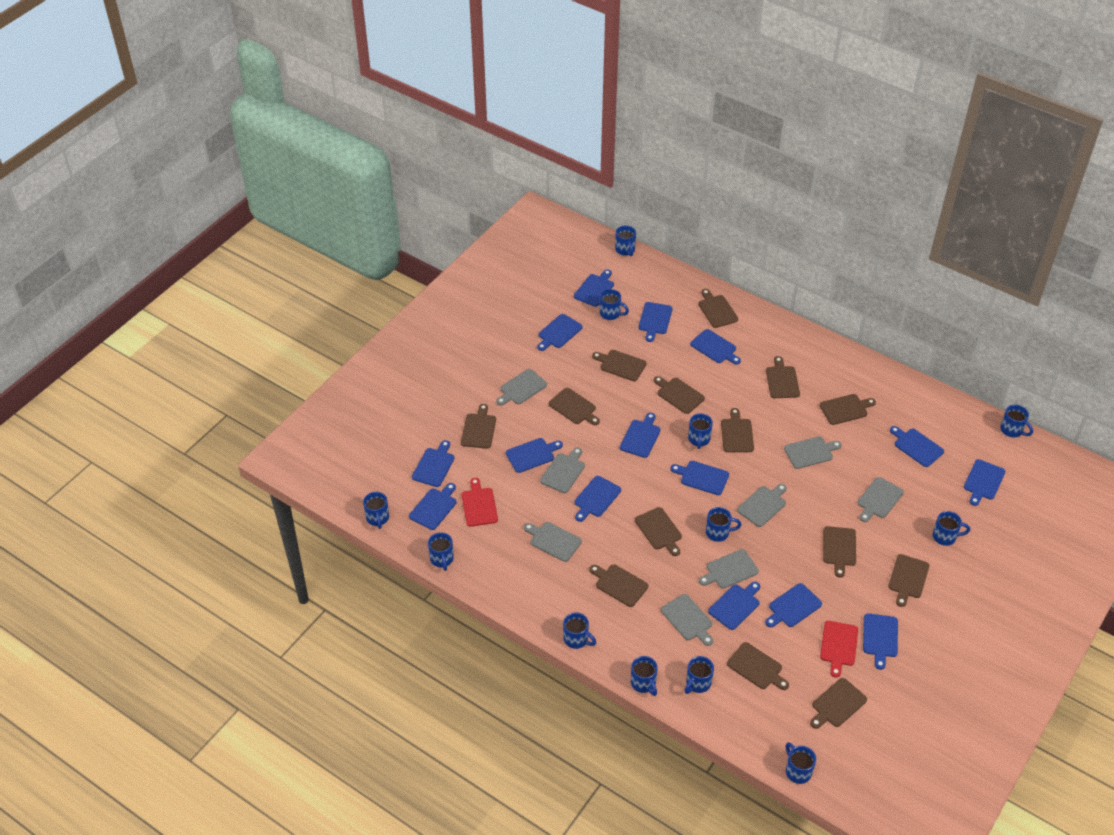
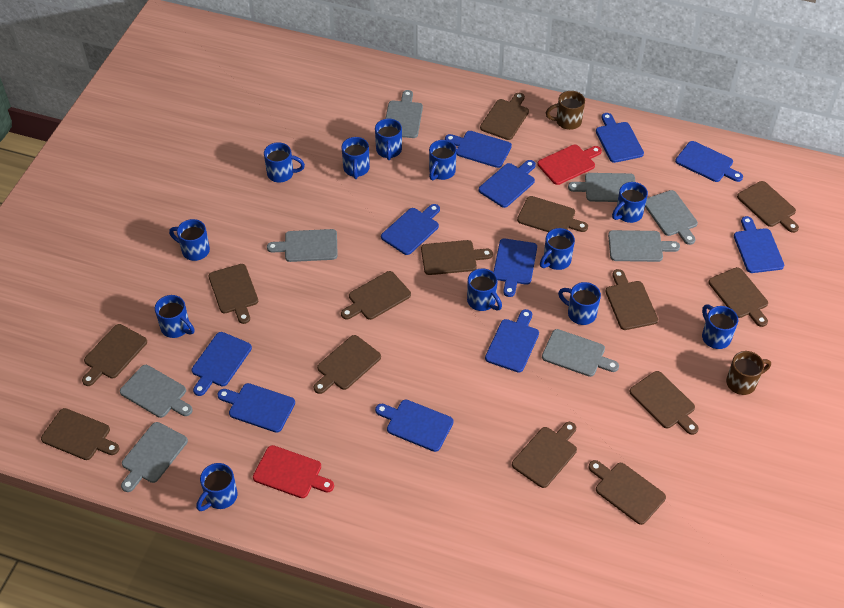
blue cutting board: [409,483,456,530] [412,440,455,487] [506,438,563,473] [537,314,583,351] [574,269,614,307] [575,476,621,522] [620,413,660,458] [638,302,673,342] [670,461,729,495] [690,329,741,365] [708,582,760,630] [765,583,822,627] [863,613,898,670] [890,426,944,467] [964,459,1006,506] = 15 -> [192,332,252,396] [217,383,295,433] [375,400,454,452] [381,204,440,255] [445,131,512,168] [479,160,536,208] [485,309,539,373] [494,239,537,297] [596,113,644,163] [675,141,743,182] [734,216,784,273] = 11
brown mug: none = 0 -> [546,91,585,130] [726,351,771,395] = 2

